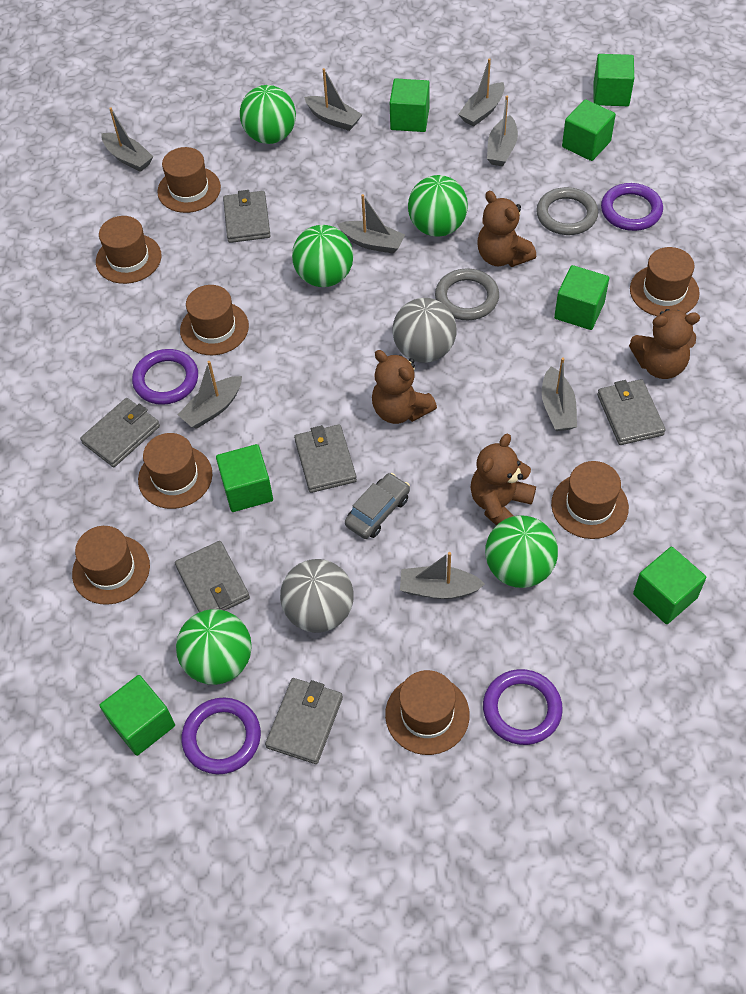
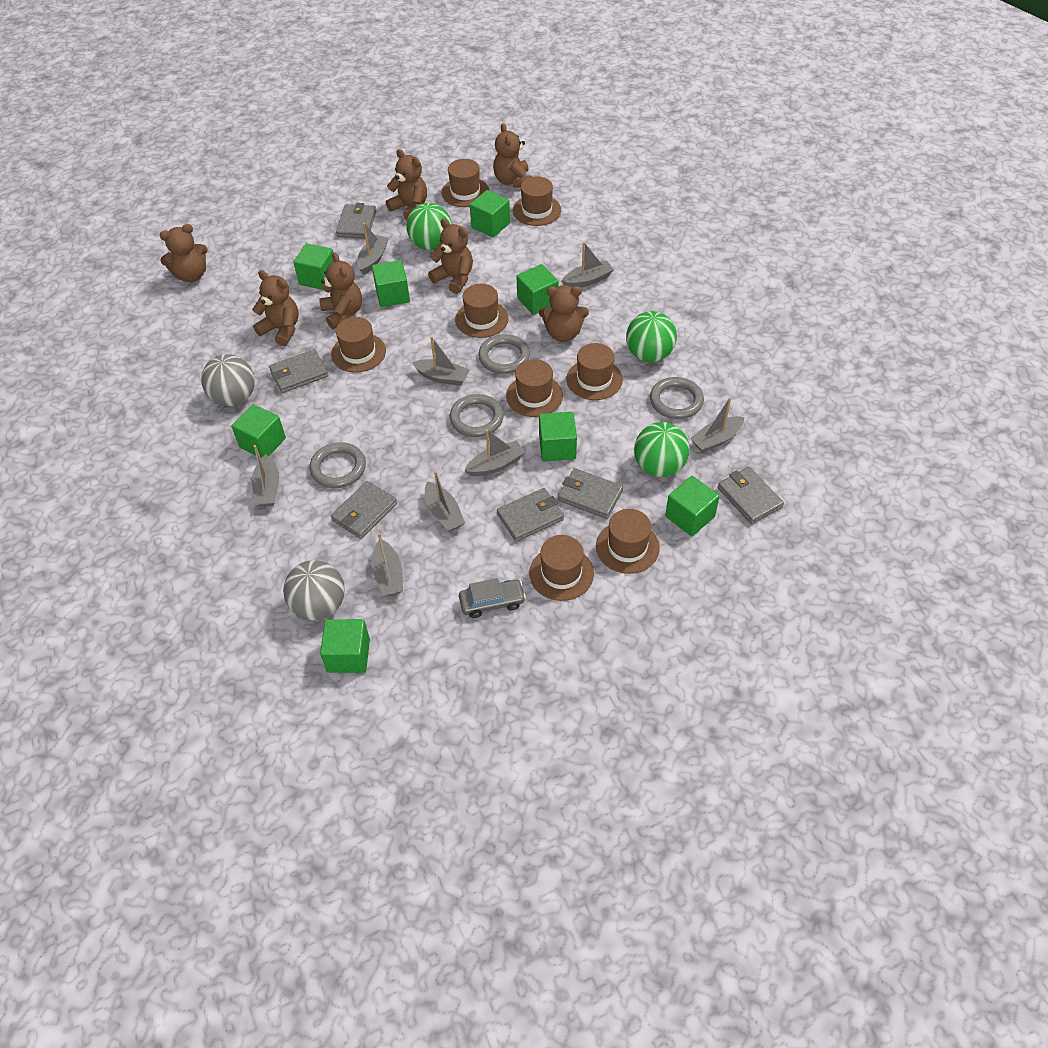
brown teddy bear: [372,350,437,424] [470,434,536,526] [477,191,536,267] [629,309,700,379] = 4 -> [160,224,208,282] [252,270,299,346] [319,252,362,329] [386,149,427,220] [428,219,473,294] [493,123,532,188] [539,285,589,342] = 7
green ball: [176,609,251,685] [240,85,296,144] [292,225,353,287] [408,175,468,236] [485,515,558,588] = 5 -> [406,203,452,250] [626,311,677,362] [634,422,689,477] = 3
green cube: [99,675,175,756] [216,444,273,512] [390,78,430,132] [554,265,609,330] [562,99,616,161] [594,54,634,106] [633,547,706,624] = 7 -> [231,404,286,458] [293,243,334,290] [320,619,370,673] [372,260,410,307] [470,190,510,237] [517,264,559,315] [539,412,577,461] [665,476,720,536] = 8
grey ring: [435,268,499,320] [536,187,598,235] = 2 -> [310,442,366,488] [450,394,504,437] [478,334,530,374] [650,377,704,419] = 4
purple ring: [132,349,198,405] [181,698,261,774] [483,669,563,745] [601,183,663,231] = 4 -> none = 0

